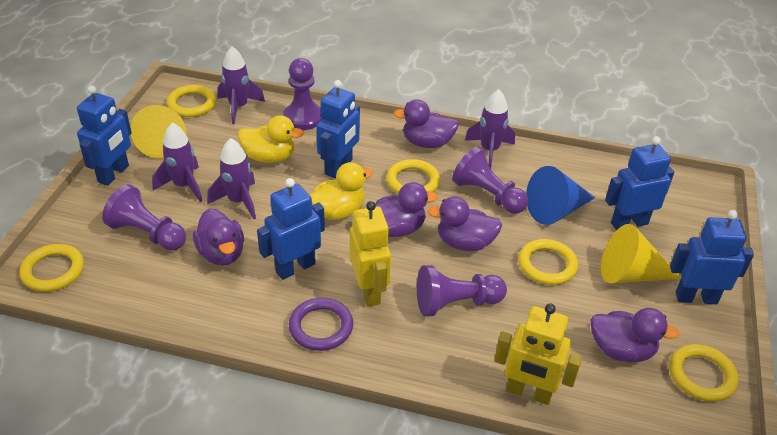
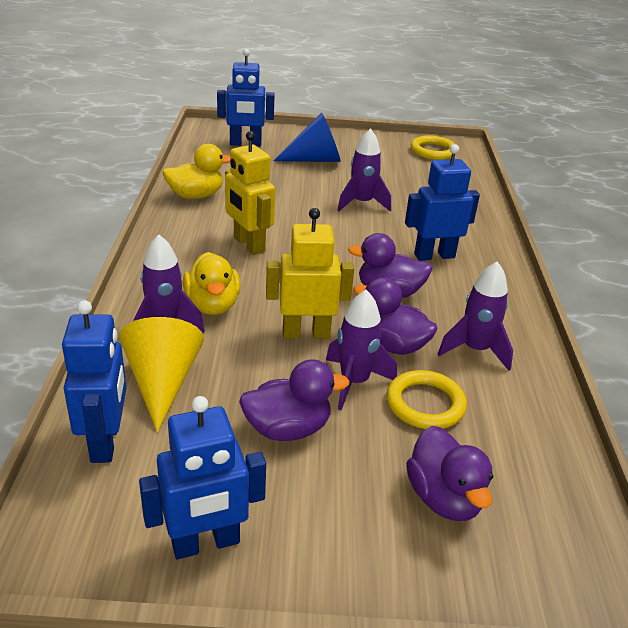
blue robot: [77,85,132,186] [257,178,325,280] [316,80,360,178] [605,136,674,231] [670,210,754,304] = 5 -> [62,300,127,463] [139,396,266,559] [217,49,275,147] [405,144,480,261] = 4
purple duck: [193,209,244,266] [366,182,438,237] [393,99,459,148] [428,197,502,251] [591,308,680,362] = 5 -> [239,359,350,441] [348,233,433,298] [353,277,438,355] [406,426,493,521] = 4
purple pawn: [102,184,186,251] [283,58,322,130] [417,265,507,316] [452,146,528,214] = 4 -> none = 0
purple ring: [289,298,353,351] = 1 -> none = 0
yellow cone: [130,105,187,159] [601,224,681,283] = 2 -> [119,317,204,432] = 1
yellow ring: [19,244,84,292] [167,85,217,117] [387,159,440,194] [519,239,578,285] [669,344,738,402] = 5 -> [386,370,467,429] [411,135,457,160] = 2

